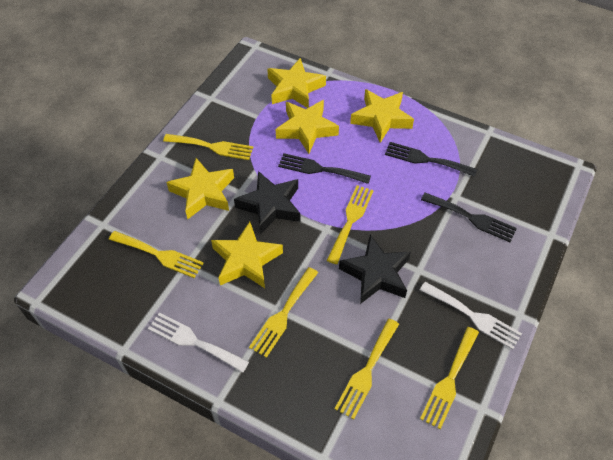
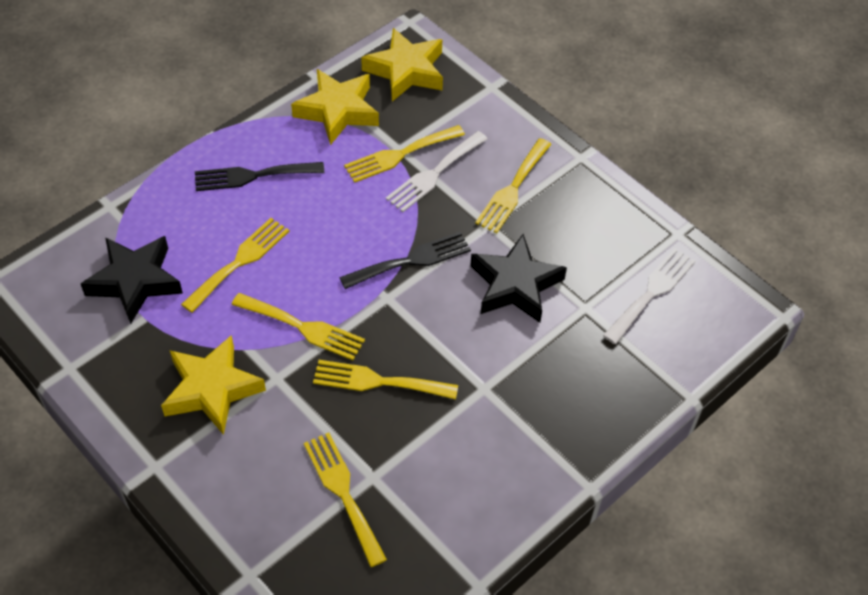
black fork: [278,153,371,184] [385,142,477,177] [421,192,517,242] = 3 -> [195,162,324,191] [339,232,471,289] = 2
yellow star: [166,158,234,219] [211,222,283,288] [267,58,326,108] [276,100,339,154] [350,89,414,143] = 5 -> [161,335,266,435] [291,69,379,145] [361,28,443,102] = 3

